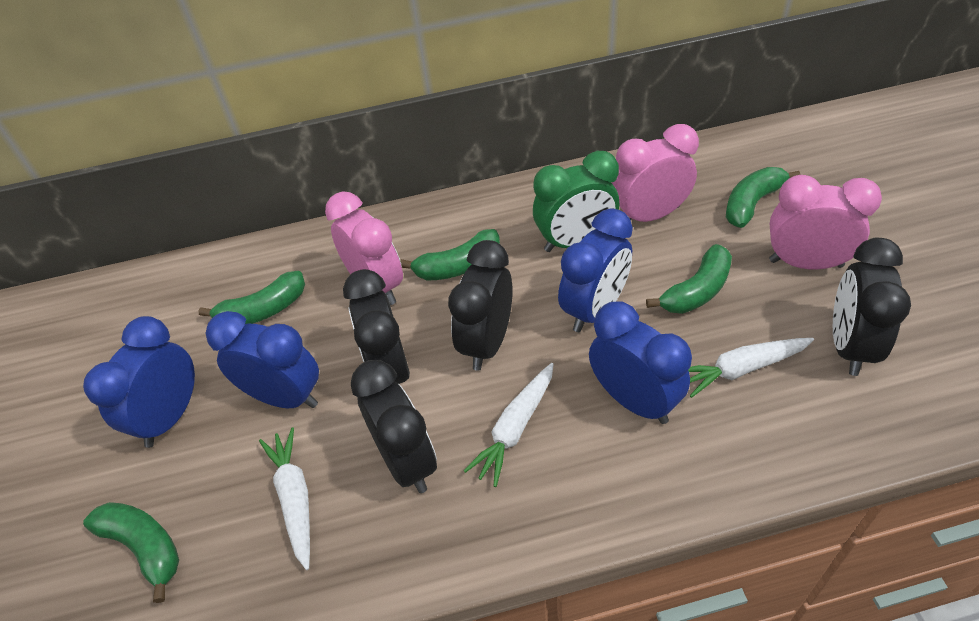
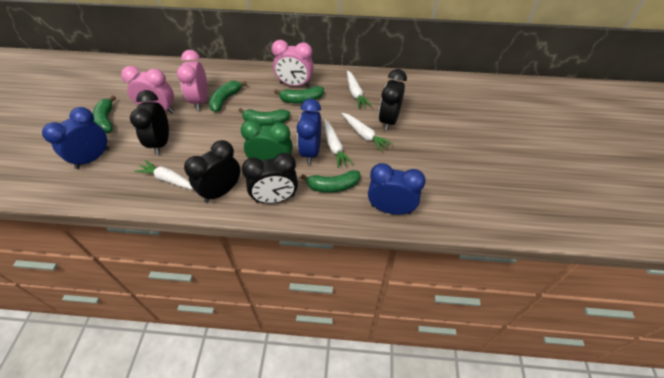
blue clock: [83,316,195,448] [205,311,319,408] [558,208,633,332] [589,301,692,424] = 4 -> [42,107,109,169] [297,99,321,165] [368,163,426,215] = 3
white carrot: [259,427,310,570] [464,363,554,487] [688,338,814,398] = 3 -> [134,160,193,189] [324,120,353,168] [342,113,393,152] [347,70,372,109] = 4

